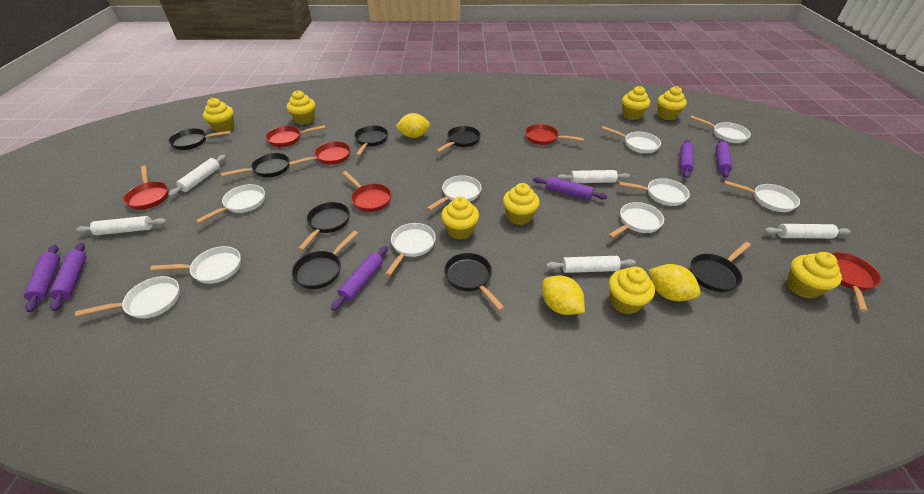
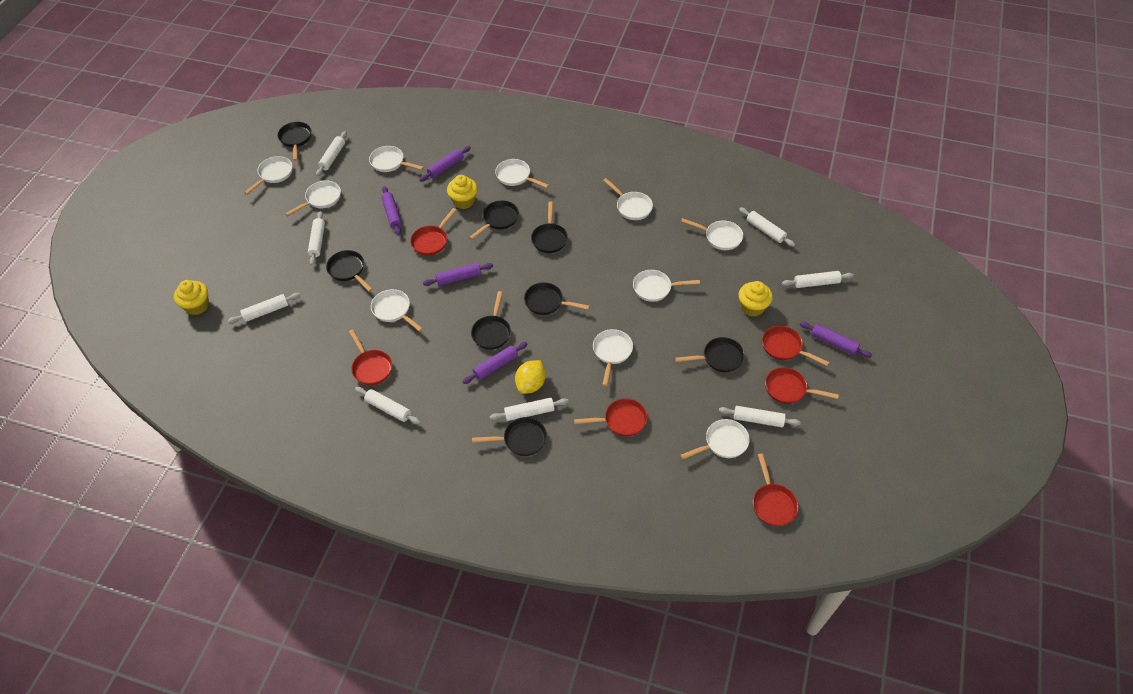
purple rolling pin: [24,245,60,312] [49,243,86,311] [331,246,388,311] [533,177,607,200] [680,140,694,178] [716,139,732,178] = 6 -> [381,186,402,235] [419,146,471,182] [423,263,493,286] [462,342,527,384] [800,322,872,358] = 5
white rolling pin: [76,216,167,235] [168,155,226,197] [546,256,636,273] [557,170,630,183] [764,224,851,239] = 5 -> [228,293,301,323] [308,211,325,265] [316,131,347,176] [355,387,421,424] [490,398,569,421] [719,406,801,427] [739,207,795,247] [782,271,854,288] = 8
yellow cupcake: [203,98,235,132] [287,90,315,125] [441,197,479,239] [503,183,540,225] [609,267,655,314] [622,86,650,120] [657,86,687,120] [787,252,842,299] = 8 -> [174,280,209,315] [447,175,478,209] [739,281,773,317] = 3
yellow lemon: [395,113,430,138] [542,275,585,315] [648,264,701,301] = 3 -> [515,360,546,394] = 1

